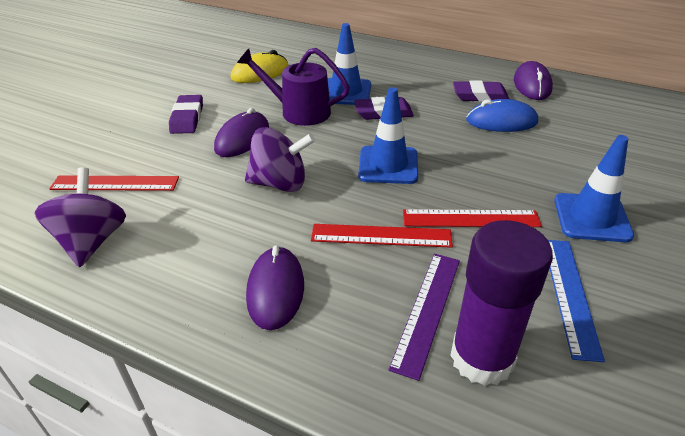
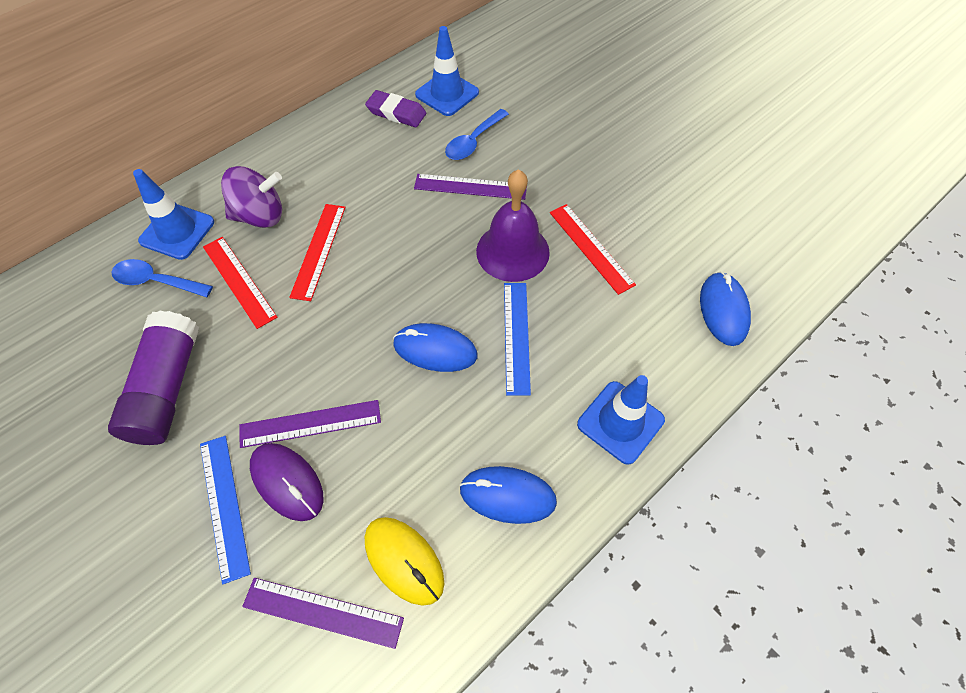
blue mouse: [466,99,538,132] = 1 -> [393,323,478,372] [459,466,557,524] [700,272,751,346] = 3
blue ruler: [548,240,605,362] = 1 -> [200,436,251,584] [504,283,531,396] = 2
blue spoon: none = 0 -> [112,259,213,297] [445,109,509,160] = 2
purple bell: none = 0 -> [476,169,550,282] = 1
purple eraser: [169,95,203,134] [354,97,414,120] [453,80,509,102] = 3 -> [365,90,426,127] = 1
purple mouse: [214,108,269,157] [246,245,304,330] [514,61,553,100] = 3 -> [250,443,324,521] = 1
purple ruler: [389,254,460,381] = 1 -> [240,400,381,448] [242,578,404,649] [414,174,527,200] = 3
purple spinning top: [34,167,126,267] [245,127,315,192] = 2 -> [221,166,282,228] = 1
purple watering can: [237,48,350,126] = 1 -> none = 0

